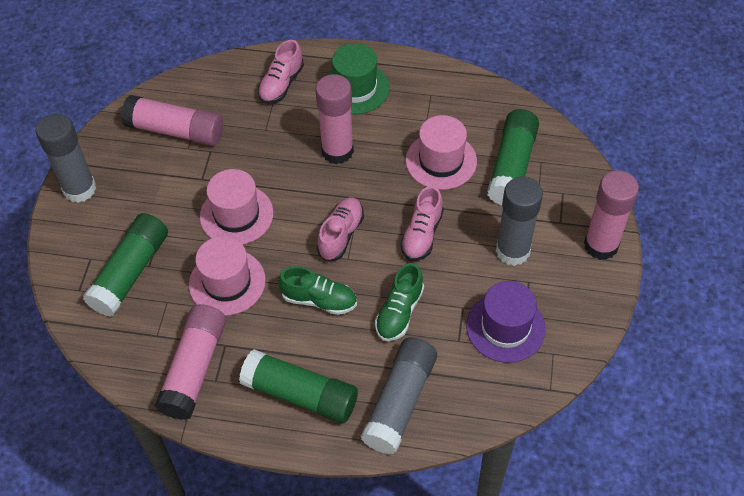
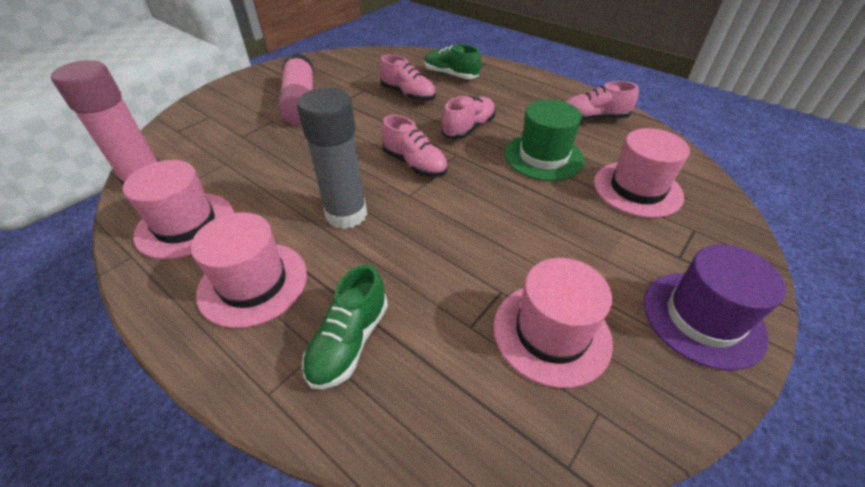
green glue stick: [83,213,168,317] [239,349,358,424] [487,109,539,205] = 3 -> none = 0
grey glue stick: [36,114,96,203] [360,337,437,454] [496,176,543,266] = 3 -> [297,87,367,229] = 1
pink glue stick: [121,95,223,146] [155,304,226,420] [315,74,354,164] [584,170,639,260] = 4 -> [51,60,158,185] [278,53,313,126] = 2
pink hat: [189,236,266,316] [200,169,273,245] [406,115,477,190] = 3 -> [123,160,234,259] [191,212,307,328] [493,258,613,388] [594,128,690,218] = 4
pink shoe: [258,40,304,104] [317,197,364,261] [400,186,444,261] = 3 -> [380,55,436,102] [381,115,448,177] [441,96,496,139] [565,81,639,121] = 4

